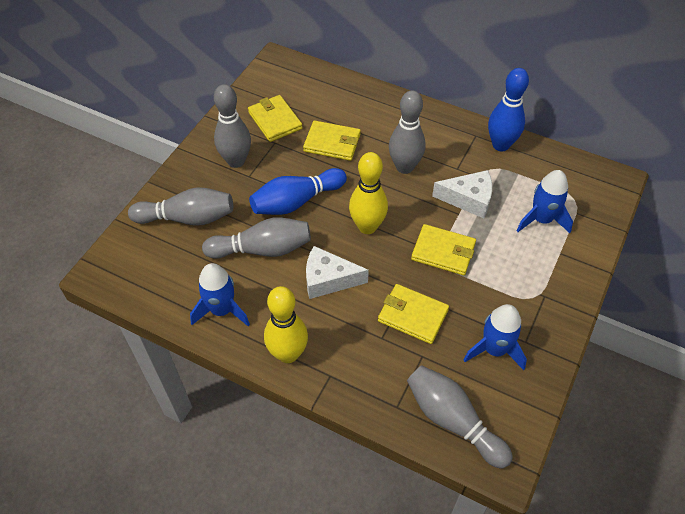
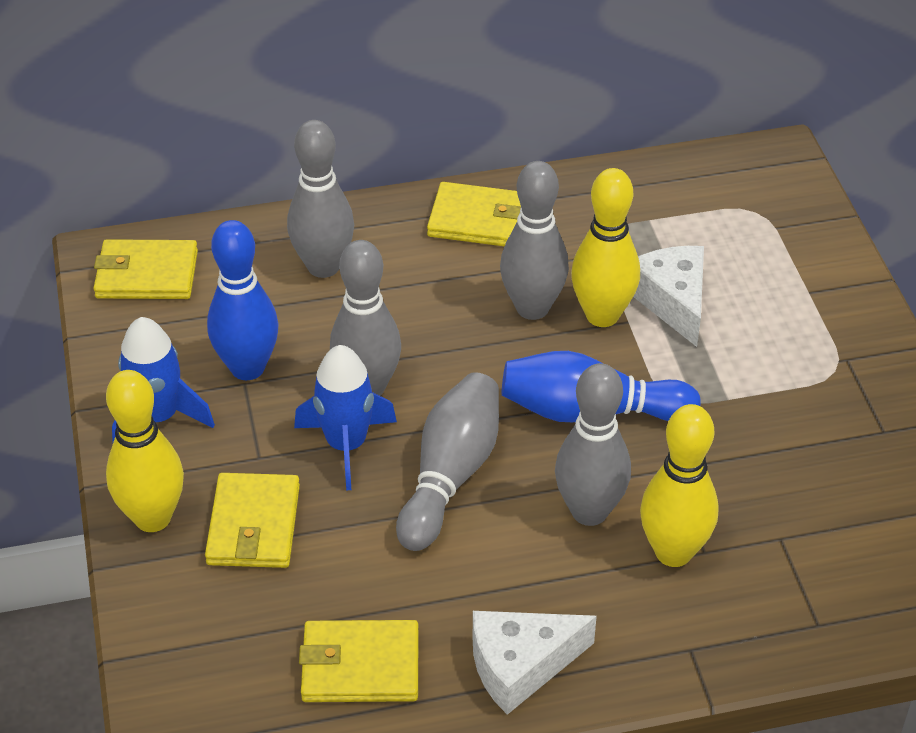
blue rocket: [190,263,250,326] [464,304,527,370] [516,170,573,233] = 3 -> [112,317,215,442] [294,345,397,490] = 2
yellow bowling pin: [264,286,308,363] [349,152,388,234] = 2 -> [106,370,184,532] [571,168,640,327] [640,404,719,567] = 3

